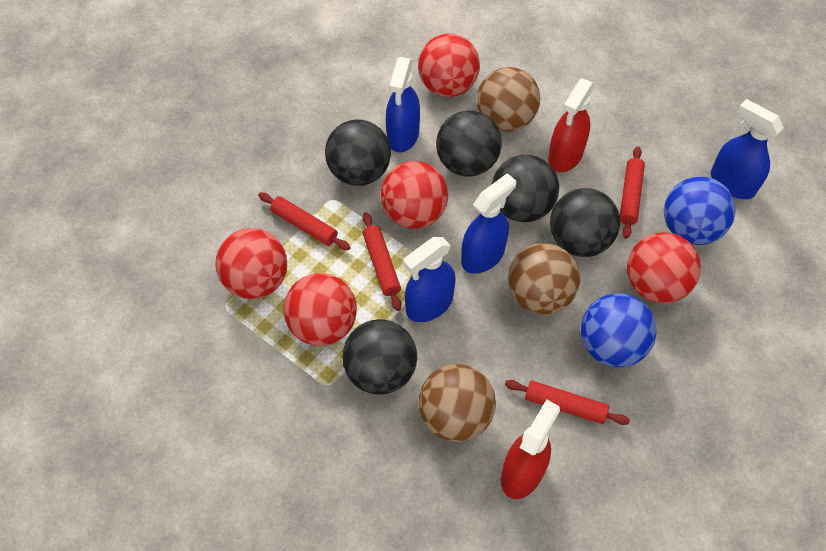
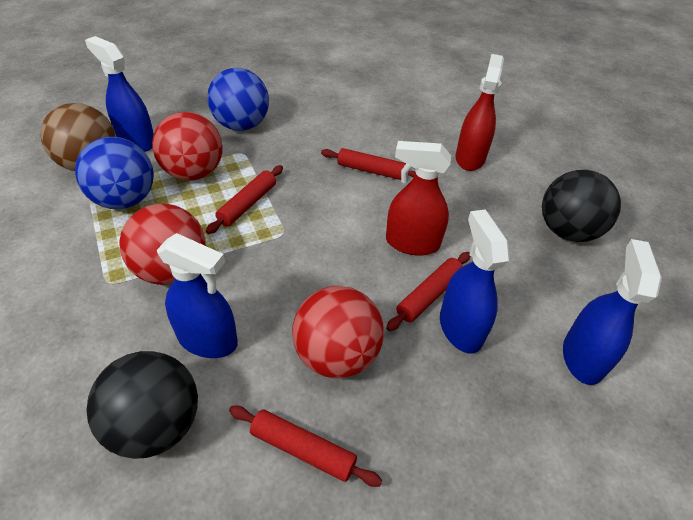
black ball: [325,119,391,186] [342,319,417,395] [436,110,502,177] [492,155,559,222] [550,188,620,257] = 5 -> [86,351,198,459] [542,170,621,242] = 2
brown ball: [418,364,496,442] [477,67,540,132] [508,243,580,315] = 3 -> [40,103,116,171] = 1
red ball: [215,228,287,299] [283,273,357,346] [380,161,448,229] [418,34,480,97] [627,232,701,303] = 5 -> [119,204,206,285] [152,112,222,181] [292,286,384,378] = 3

